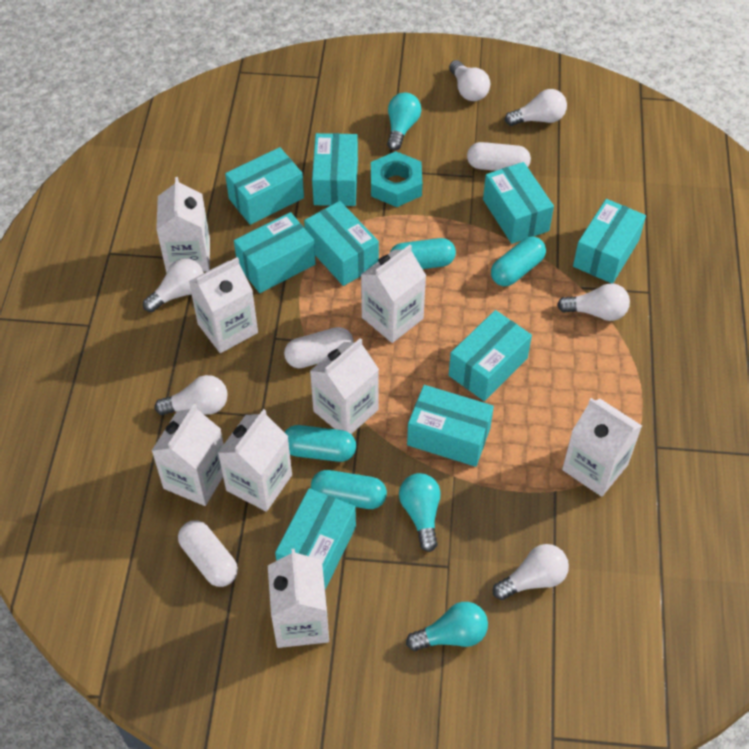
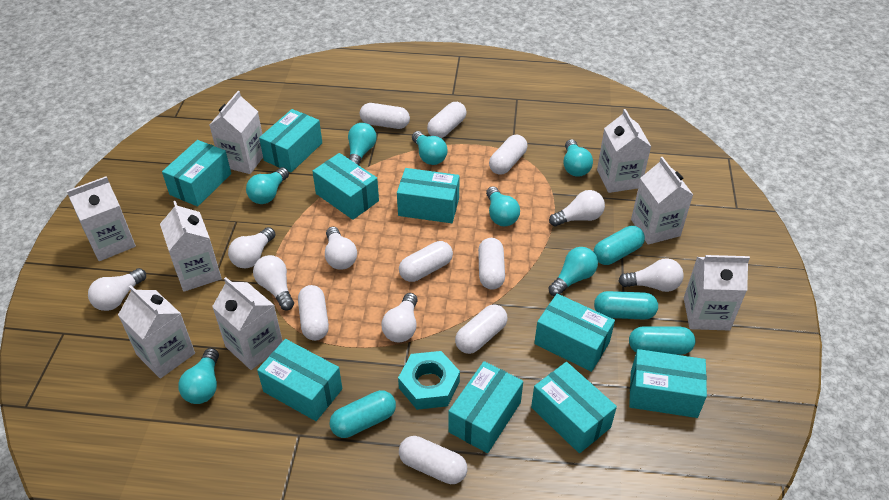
turquoise light bulb: [387,93,421,151] [399,473,441,552] [406,602,488,651] = 3 -> [178,348,219,404] [246,167,289,204] [348,123,377,165] [412,131,448,165] [486,186,520,226] [548,247,598,296] [563,139,593,177] = 7
white capsule: [178,520,238,587] [284,327,354,368] [467,142,531,171] = 3 -> [298,285,329,341] [360,103,410,129] [399,241,453,282] [399,436,467,484] [427,102,467,138] [455,304,508,354] [478,238,505,290] [489,135,527,175] = 8
white light bulb: [143,258,204,312] [154,375,227,415] [449,60,490,101] [493,544,569,600] [505,89,567,126] [557,283,630,321] = 6 -> [88,268,146,311] [228,227,276,269] [253,255,294,310] [325,227,357,270] [381,293,418,342] [549,190,605,227] [619,258,684,292] = 7

